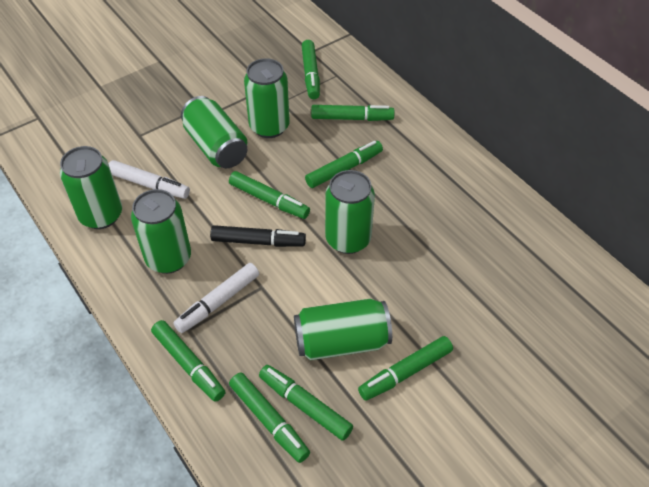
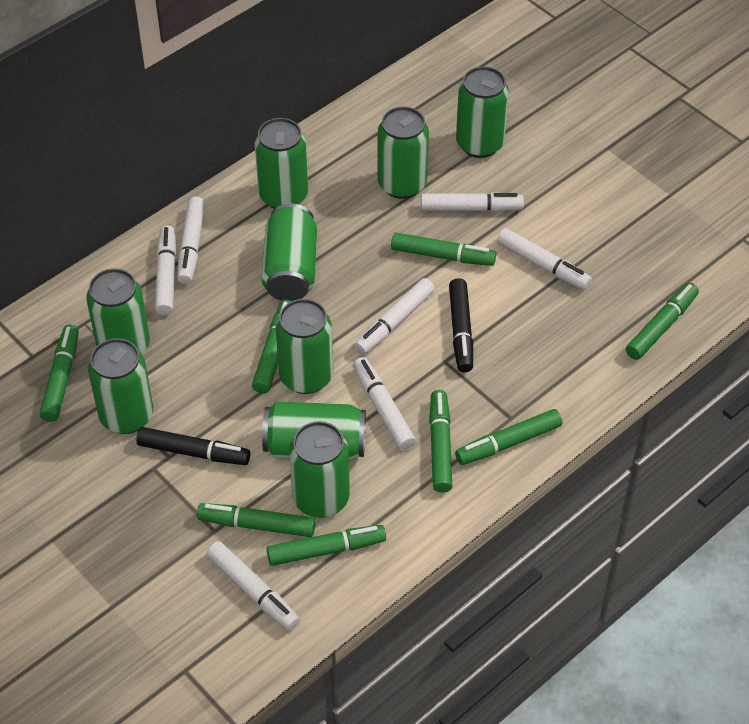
black marker: [210,225,306,247] = 1 -> [136,427,250,465] [449,278,473,372] = 2
green can: [60,146,122,229] [131,189,191,274] [181,96,248,168] [244,58,290,138] [294,299,392,360] [325,170,375,254] = 6 -> [86,268,150,354] [88,338,153,434] [255,118,308,209] [262,204,317,301] [262,401,366,461] [275,299,333,394] [289,421,350,518] [378,106,429,199] [456,66,509,158] = 9
white marker: [109,160,190,199] [173,263,259,333] = 2 -> [155,225,176,315] [177,196,205,284] [207,541,300,631] [353,357,416,450] [354,278,435,355] [421,192,524,212] [497,228,592,290] = 7

